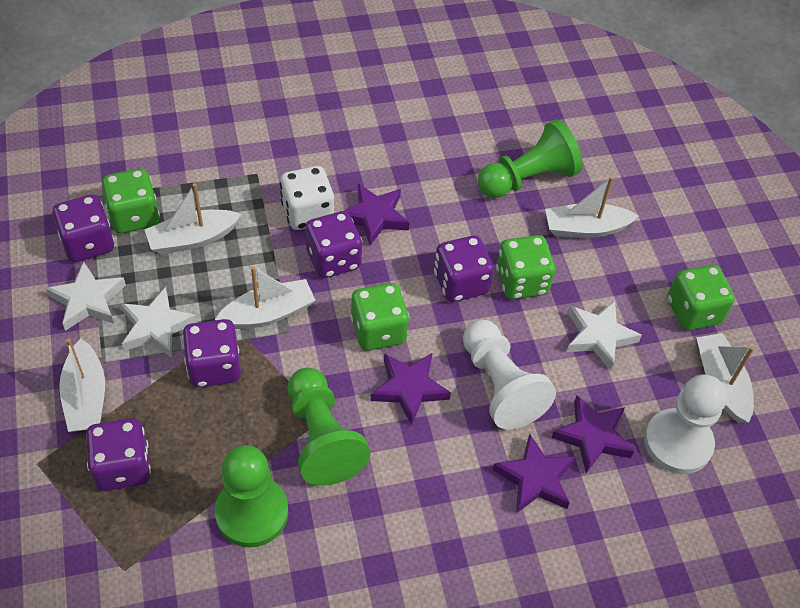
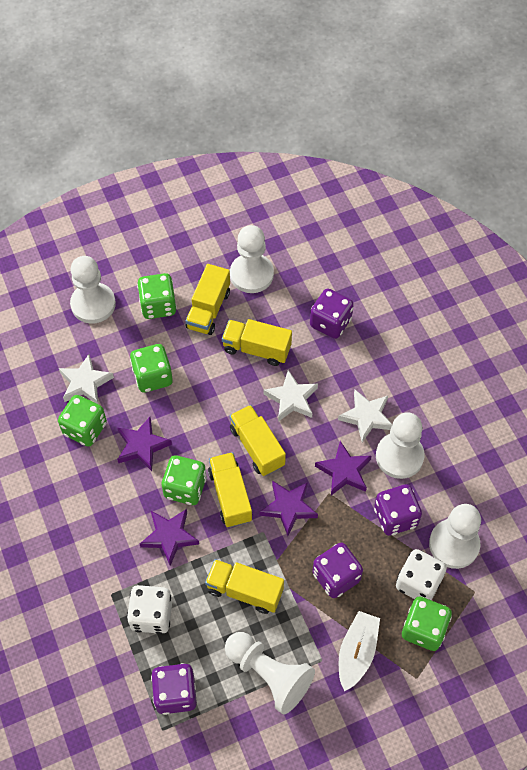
green dice: [102,168,160,234] [350,283,409,351] [496,235,555,299] [667,265,735,331] = 4 -> [58,395,107,447] [130,344,173,393] [137,273,177,319] [162,455,207,505] [402,597,452,651] = 5
green pawn: [215,445,288,547] [288,368,370,486] [478,119,583,198] = 3 -> none = 0
purple dice: [53,195,114,262] [86,418,151,491] [182,319,241,387] [305,211,362,278] [434,236,494,302] = 5 -> [151,663,197,715] [310,289,354,339] [313,543,363,598] [374,484,422,536] = 4
white boat: [59,338,105,432] [145,183,241,254] [215,266,316,329] [545,176,638,238] [696,333,754,423] = 5 -> [339,611,380,691] = 1
white dice: [280,166,334,230] = 1 -> [127,585,172,634] [396,549,447,601] = 2
white pawn: [463,319,556,430] [644,374,727,474] = 2 -> [70,256,116,324] [225,632,315,715] [230,225,274,293] [376,412,425,479] [429,504,481,569] = 5
yellow truck: none = 0 -> [185,264,230,335] [205,559,284,614] [208,452,252,527] [222,319,292,366] [230,405,286,476] = 5

